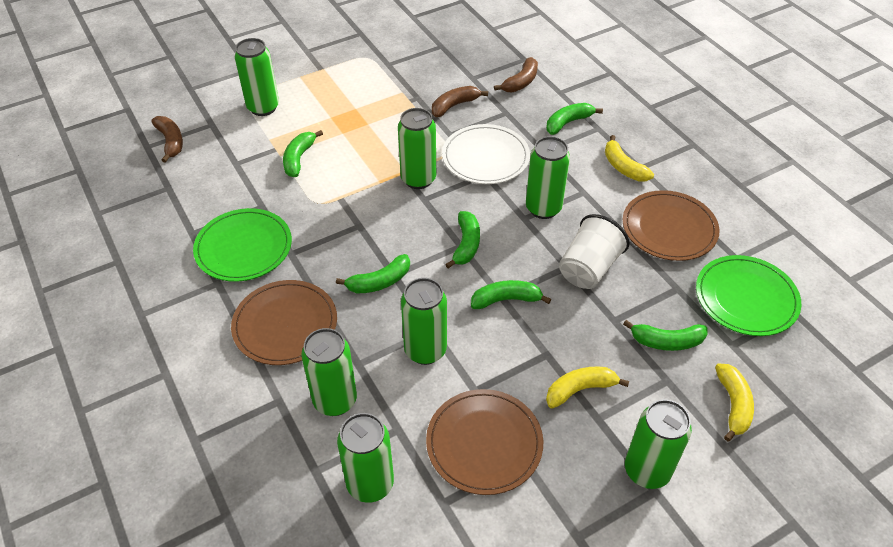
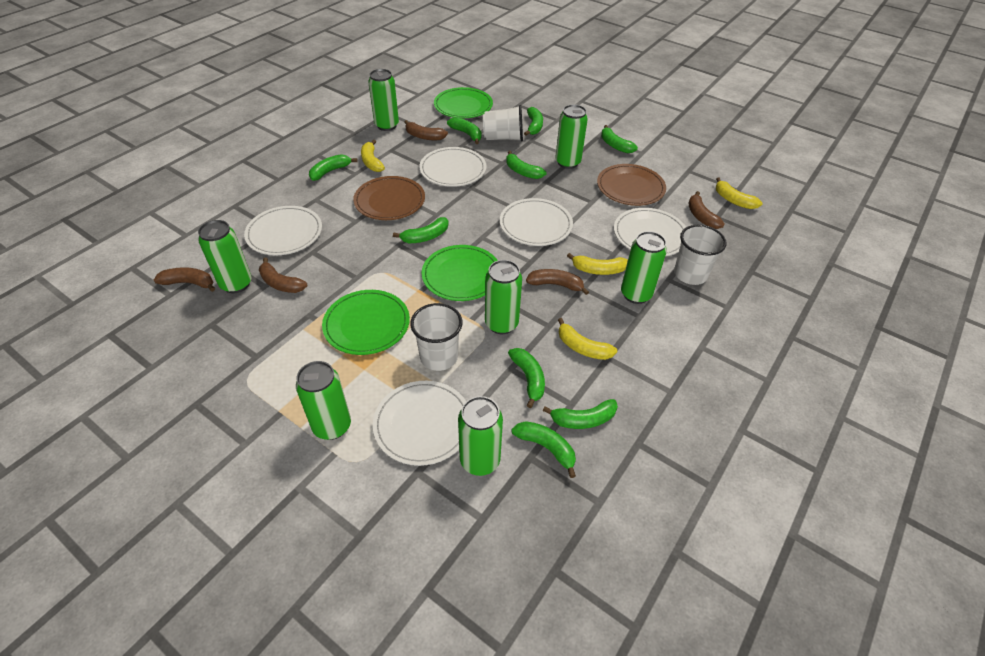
brown banana: [151,116,183,163] [432,86,488,117] [494,57,538,92] = 3 -> [154,267,215,292] [259,257,307,293] [404,120,448,140] [526,269,589,295] [689,191,725,229] = 5
brown plate: [231,280,337,365] [426,389,543,495] [623,190,720,261] = 3 -> [353,176,425,220] [597,164,666,206] = 2
green banana: [283,130,323,177] [336,254,410,294] [445,211,480,268] [471,280,551,309] [546,103,603,135] [623,320,708,351] = 6 -> [309,154,357,181] [393,217,449,243] [447,117,482,144] [506,151,546,179] [508,348,545,408] [511,421,576,478] [524,107,543,136] [543,399,618,429] [601,125,638,153] = 9
green plate: [193,208,292,282] [696,255,801,336] = 2 -> [322,290,410,355] [422,245,498,301] [434,87,493,118] = 3
white cup: [559,214,630,289] = 1 -> [410,303,463,371] [483,105,523,142] [674,225,727,285] = 3
white plate: [442,124,530,184] = 1 -> [244,206,322,255] [373,381,466,466] [419,147,487,187] [500,198,573,246] [614,208,686,256] = 5
yellow banana: [546,367,629,409] [605,135,654,182] [715,364,754,442] = 3 -> [361,140,385,172] [558,318,617,360] [567,253,628,275] [716,177,763,209] = 4

